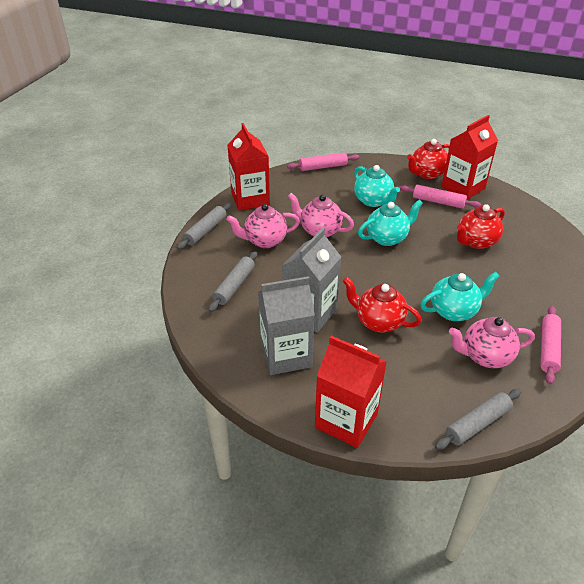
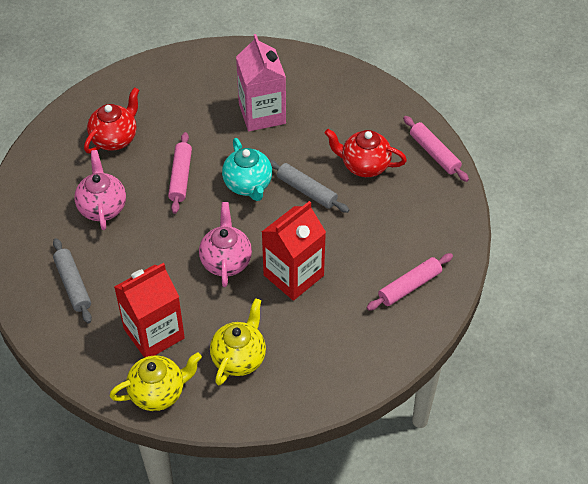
grey carton: [258,276,315,375] [282,228,341,333] = 2 -> none = 0
grey rolling pin: [177,203,231,250] [208,251,257,312] [435,389,522,450] = 3 -> [53,238,92,323] [269,160,349,213] = 2
pink carton: none = 0 -> [236,34,286,131] = 1
pink teapot: [226,204,300,248] [288,193,354,237] [449,317,535,368] = 3 -> [74,150,126,230] [199,202,252,287] = 2
red carton: [227,123,270,211] [315,336,387,448] [441,115,498,200] = 3 -> [114,263,185,358] [262,201,326,301] = 2
red teapot: [343,277,422,332] [407,139,450,179] [457,204,505,249] = 3 -> [84,87,139,154] [325,129,407,177] = 2
turquoise teapot: [354,165,400,207] [358,200,423,246] [420,272,500,321] = 3 -> [222,138,272,201] = 1
yellow teapot: none = 0 -> [110,353,202,411] [210,298,266,385] = 2

